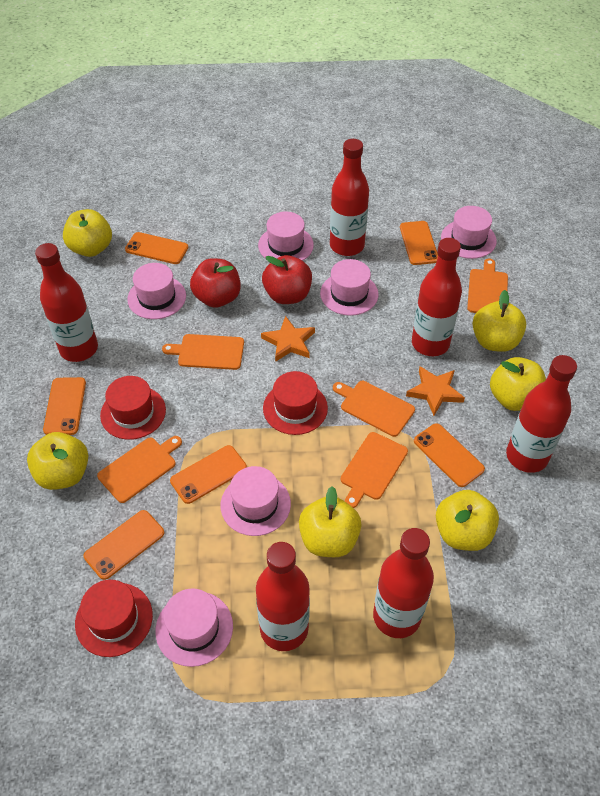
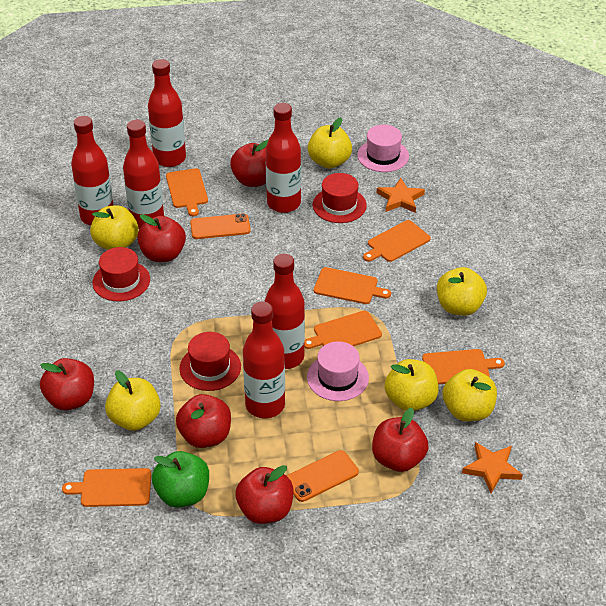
green apple: none = 0 -> [152,451,209,507] = 1
orange cutting board: [97,436,182,503] [162,334,244,370] [333,381,415,437] [341,432,408,508] [467,259,508,313] = 5 -> [62,468,151,507] [166,168,208,216] [304,310,382,349] [314,267,391,304] [363,220,431,262] [422,349,505,384] = 6
orange phone: [43,377,86,435] [84,510,164,580] [125,232,188,264] [170,445,247,504] [400,221,438,265] [414,423,485,487] = 6 -> [190,213,251,239] [287,450,359,502] = 2
pink hat: [127,263,186,319] [156,588,233,667] [221,466,291,536] [258,212,314,261] [320,259,379,316] [441,206,497,259] = 6 -> [307,341,369,401] [357,125,409,172] = 2
red apple: [190,258,241,308] [262,255,312,304] = 2 -> [40,358,94,410] [137,214,186,262] [176,394,231,448] [230,140,268,187] [236,465,294,524] [372,408,429,472] = 6

